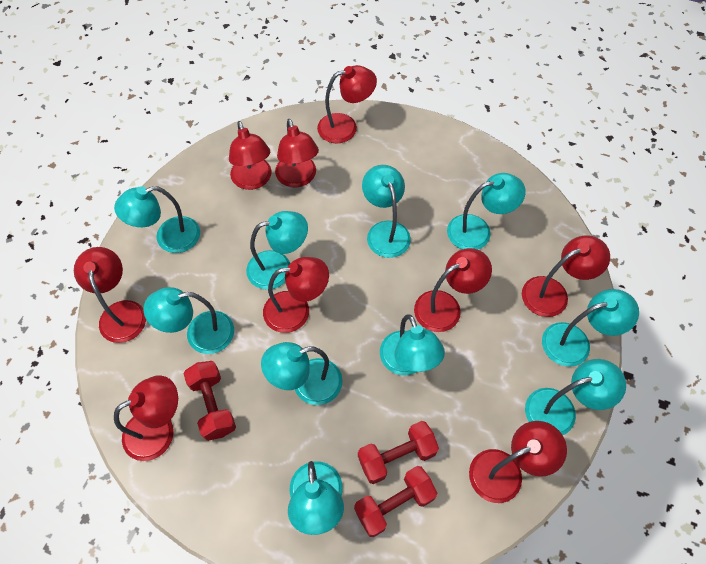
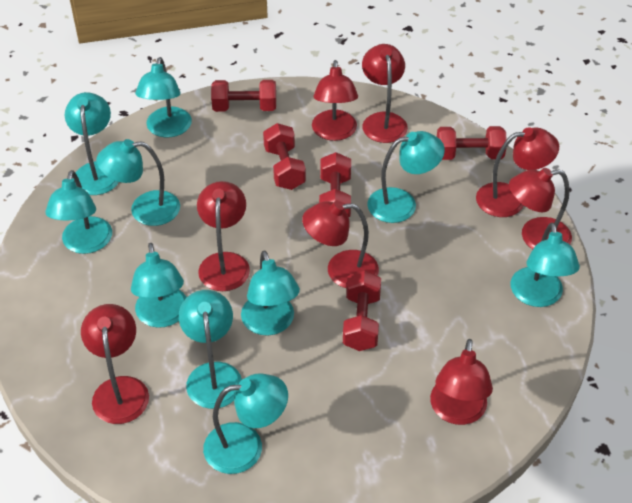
red dumbbell: [183,361,236,441] [354,466,437,537] [358,421,439,484] = 3 -> [211,80,276,112] [263,123,306,190] [319,152,351,217] [343,270,381,351] [437,126,507,160] = 5
red lamp: [74,247,146,343] [114,375,178,461] [229,121,272,190] [263,257,329,333] [275,119,319,187] [317,65,377,143] [414,248,492,332] [469,421,567,503] [522,235,610,317] = 9 -> [81,304,149,424] [197,181,250,291] [302,201,379,288] [312,60,358,141] [362,44,408,143] [430,339,493,425] [476,127,559,217] [509,168,572,249] = 8

